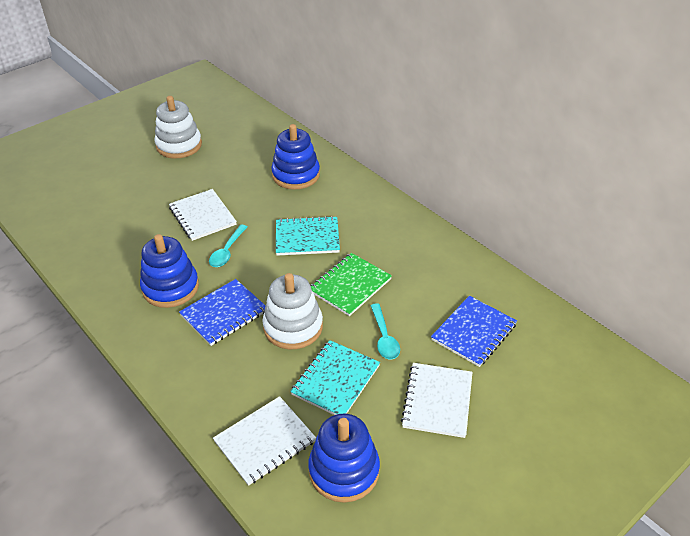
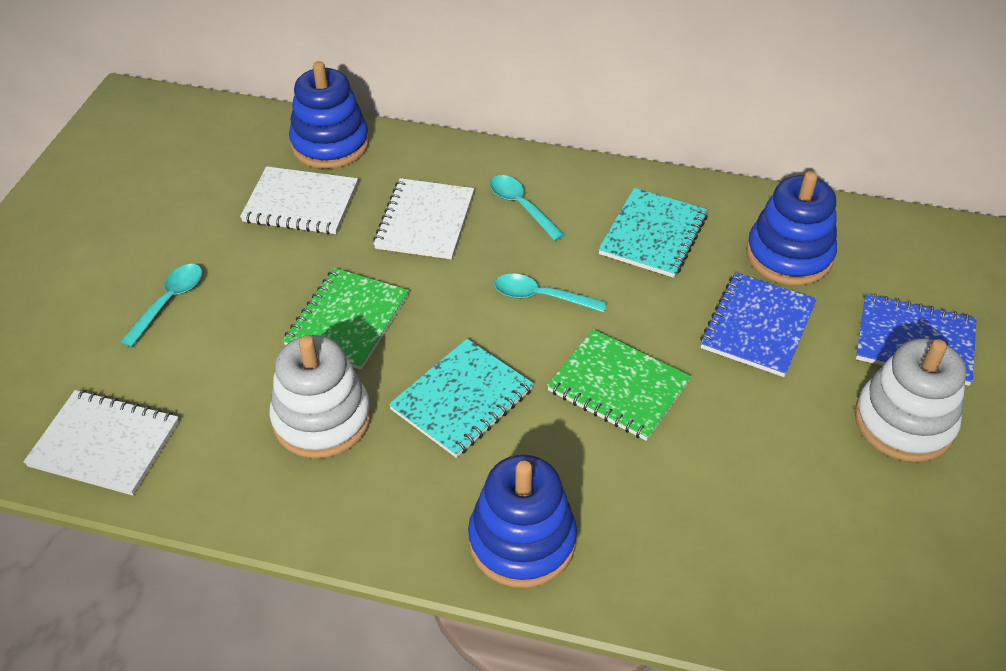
green notebook: [311,253,392,316] = 1 -> [283,268,409,370] [547,329,691,441] = 2
turquoise spoon: [209,225,247,267] [370,303,400,359] = 2 -> [120,264,202,347] [490,175,565,241] [494,274,607,312] = 3

